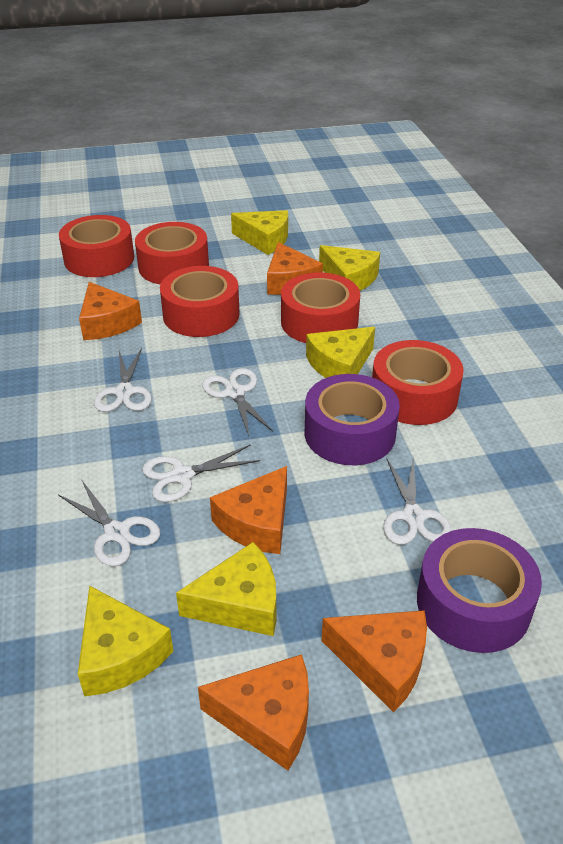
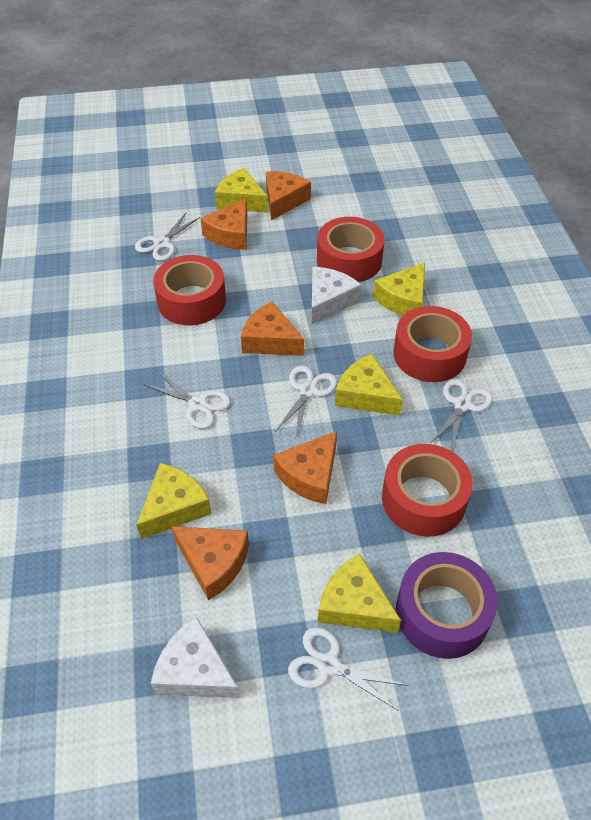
purple tape: [305,374,400,465] [417,528,542,653] = 2 -> [396,552,498,659] = 1
red tape: [59,215,134,277] [135,222,209,284] [160,266,240,337] [281,272,360,343] [372,340,464,425] = 5 -> [153,255,226,325] [317,217,385,282] [382,444,473,537] [393,306,472,382] = 4
white cheese: none = 0 -> [151,617,240,698] [312,267,361,324] = 2

